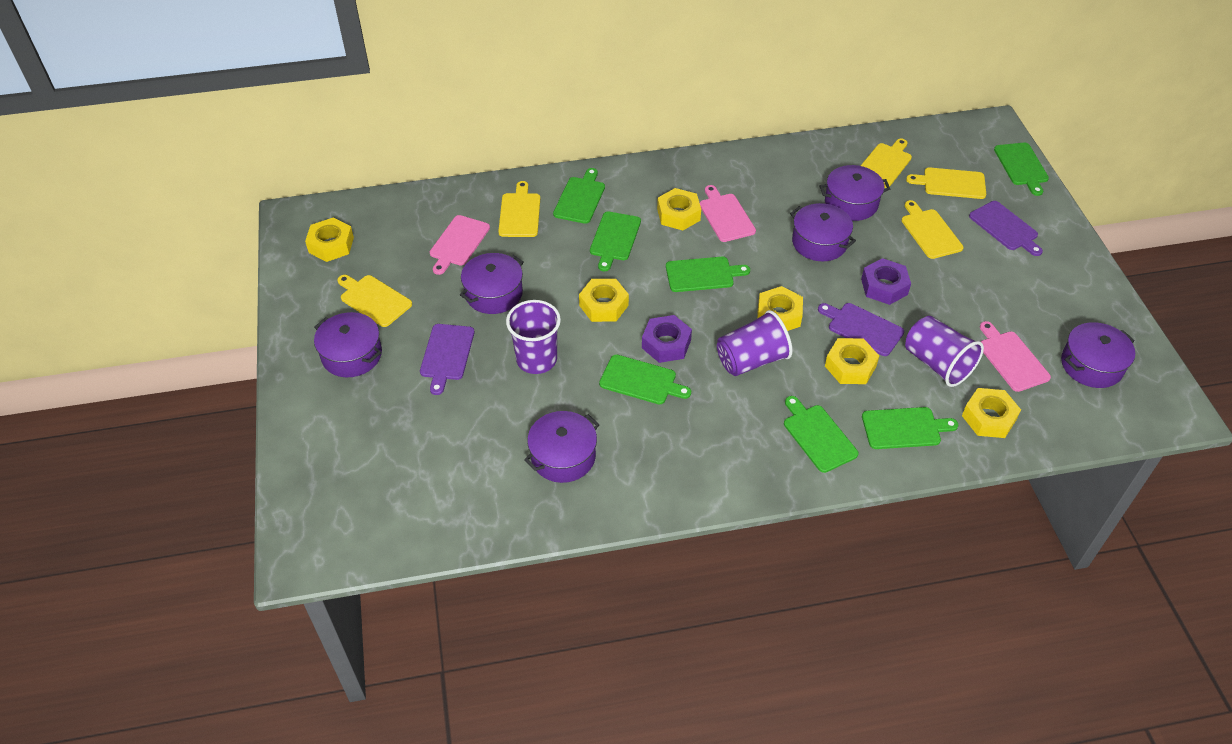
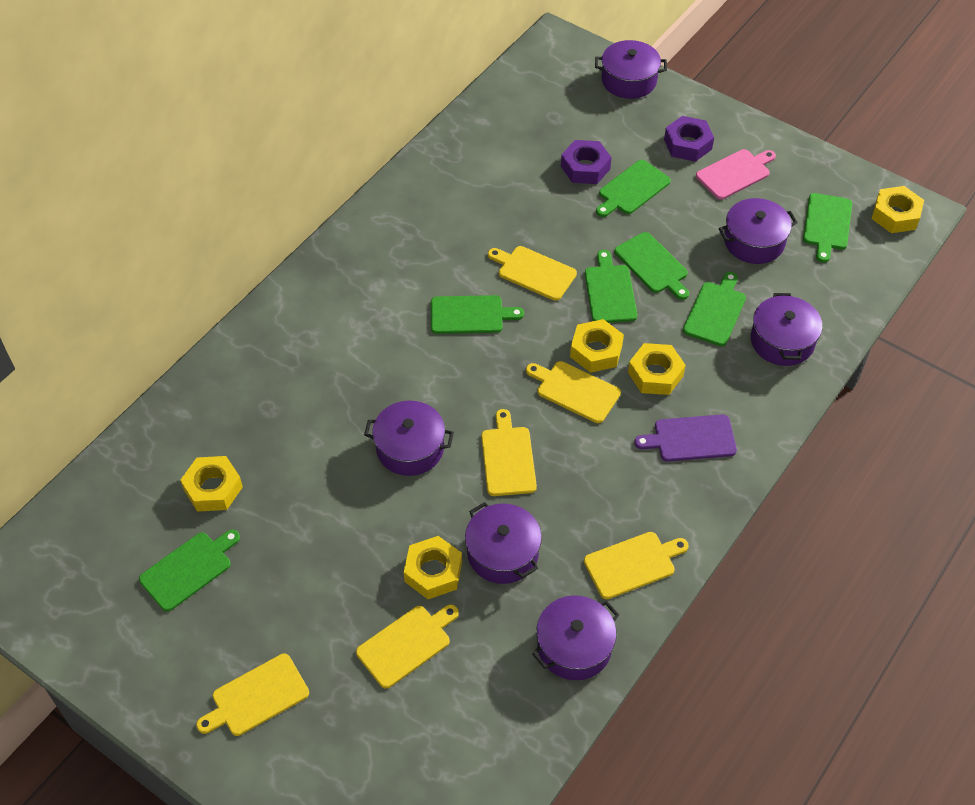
pink cutting board: [430,215,490,275] [700,185,756,242] [980,321,1051,392] = 3 -> [696,149,776,200] = 1
purple cup: [506,300,561,374] [717,310,793,376] [905,316,984,387] = 3 -> none = 0
purple cutting board: [420,324,475,395] [818,303,904,356] [969,201,1043,256] = 3 -> [634,414,737,462] = 1
yellow cutting board: [337,275,412,327] [498,181,540,237] [861,139,912,188] [902,200,963,259] [906,167,986,199] = 5 -> [196,654,309,736] [356,604,459,689] [481,409,537,496] [488,246,577,301] [526,361,621,423] [584,532,689,599] = 6
yellow nut: [305,218,354,262] [579,279,629,322] [657,188,701,230] [757,286,803,331] [825,338,879,384] [962,388,1021,438] = 6 -> [180,456,243,512] [404,536,462,599] [570,319,624,373] [628,343,686,395] [871,186,924,233] = 5

